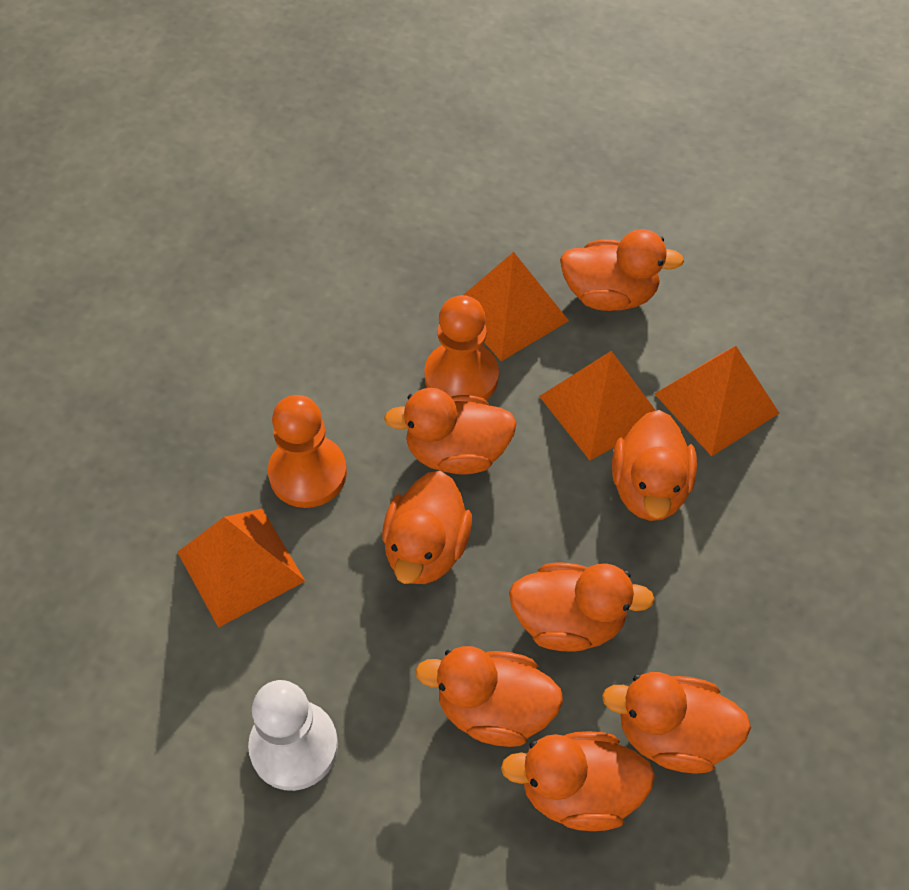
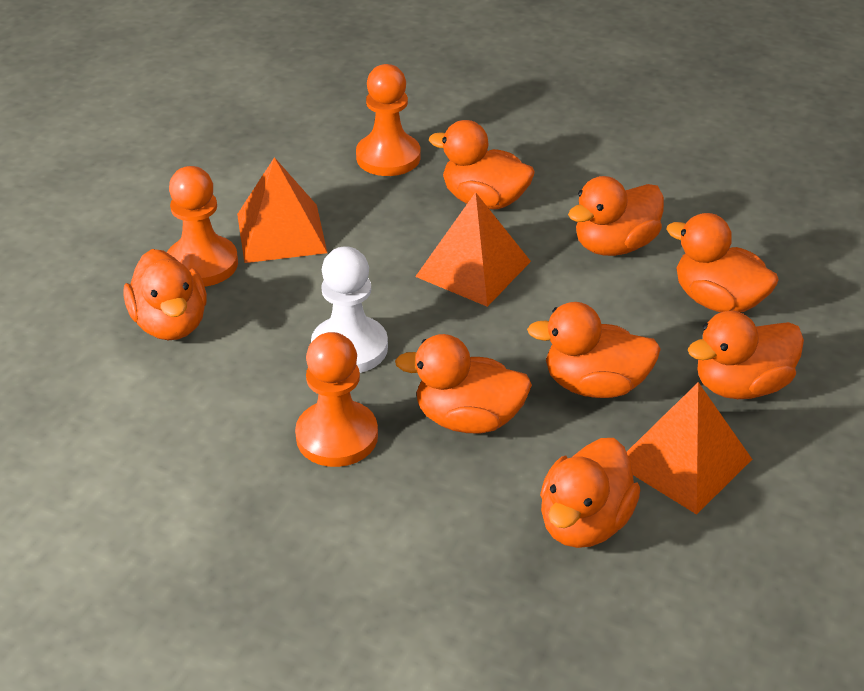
orange pawn: [268,395,347,508] [424,295,499,400] = 2 -> [167,166,238,287] [295,332,378,467] [356,64,421,176] = 3
orange pyramid: [177,509,305,628] [464,252,569,361] [539,351,656,460] [655,346,779,456] = 4 -> [237,157,327,263] [415,192,531,307] [627,382,752,515] = 3

